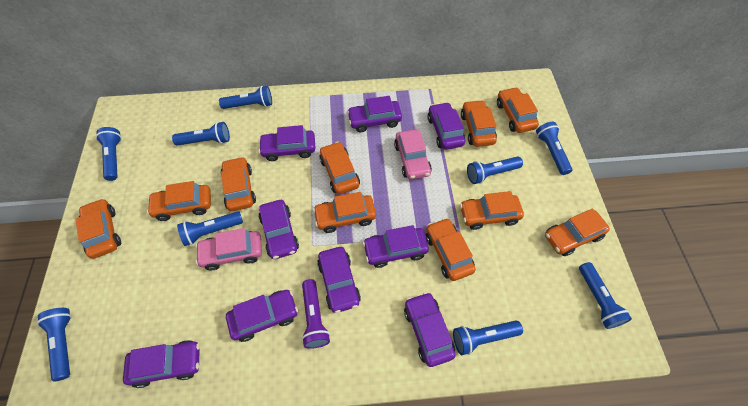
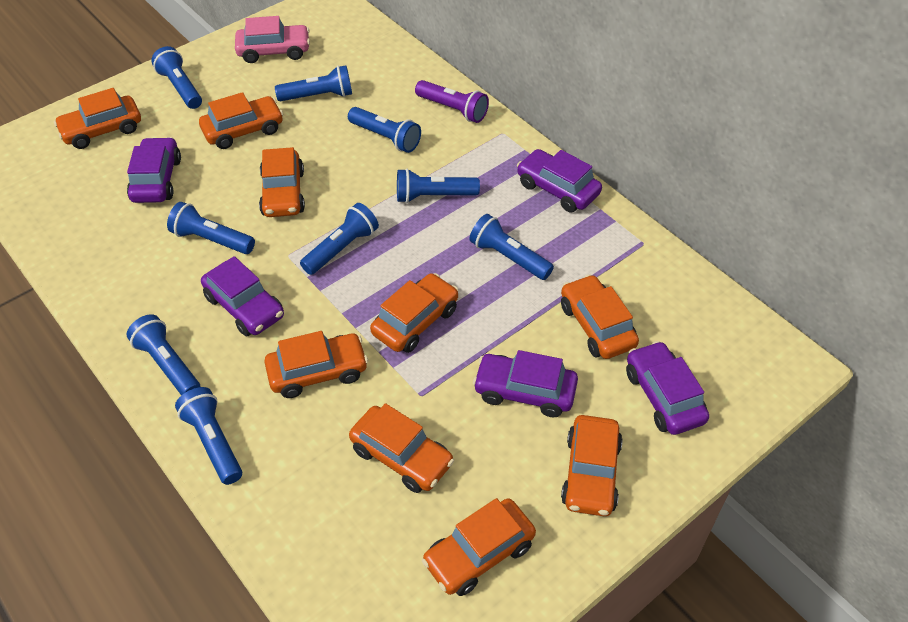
orange car: [75,198,121,259] [147,181,211,221] [221,157,256,211] [313,192,376,233] [319,142,360,194] [426,218,476,281] [460,191,524,230] [461,100,497,147] [497,87,539,133] [545,208,610,256] = 10 -> [54,88,141,149] [199,92,283,149] [259,147,305,217] [264,331,368,398] [349,403,454,493] [370,273,459,353] [422,498,536,596] [561,274,639,359] [561,415,623,516] = 9
pink car: [195,228,262,270] [394,129,432,180] = 2 -> [235,16,310,63] = 1
purple car: [123,340,200,388] [226,290,298,342] [259,125,316,161] [259,200,299,259] [317,247,361,313] [347,96,402,132] [363,225,429,268] [404,292,456,367] [427,102,465,150] = 9 -> [127,137,181,203] [201,256,284,337] [473,350,578,417] [517,149,602,212] [626,341,709,435] = 5

